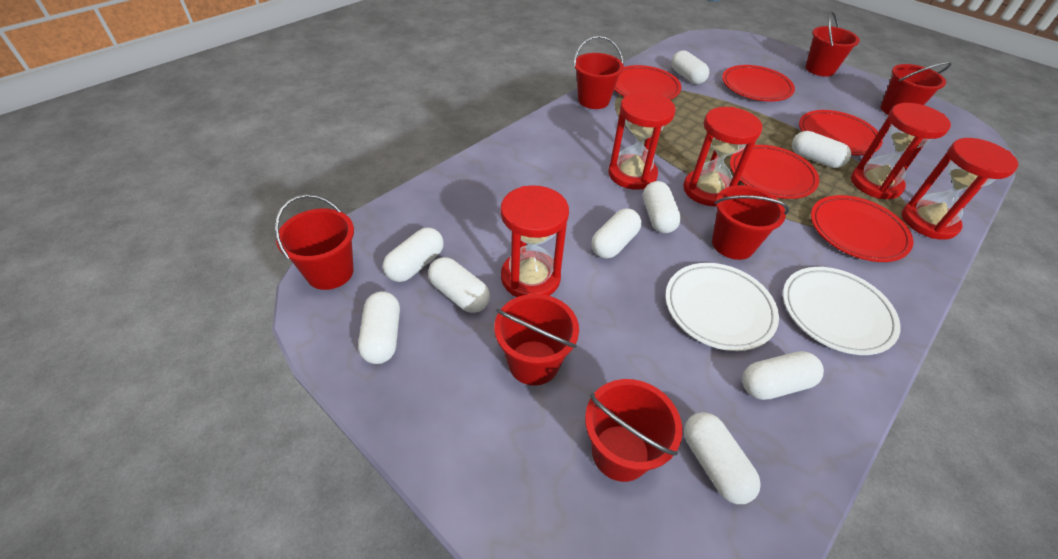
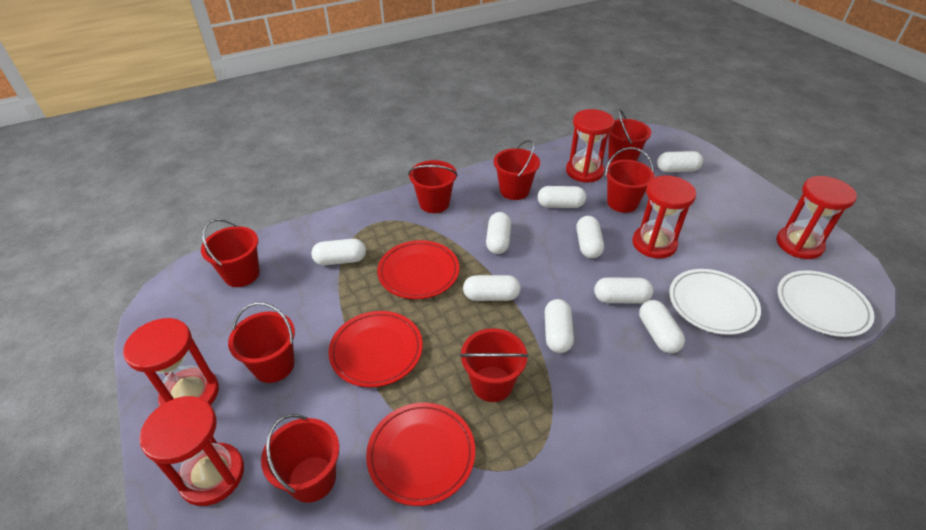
red bucket: [275,194,354,290] [494,294,579,386] [574,36,624,109] [585,379,682,482] [712,185,789,260] [806,11,860,77] [881,62,952,115] = 7 -> [201,219,260,287] [228,302,295,383] [261,414,339,503] [408,160,458,213] [460,328,529,402] [494,140,540,200] [605,147,655,213] [608,109,651,163] = 8
red plate: [614,65,681,100] [722,65,795,101] [730,145,819,199] [799,110,883,155] [811,195,913,262] = 5 -> [329,311,423,387] [366,403,475,506] [377,240,459,299] = 3

